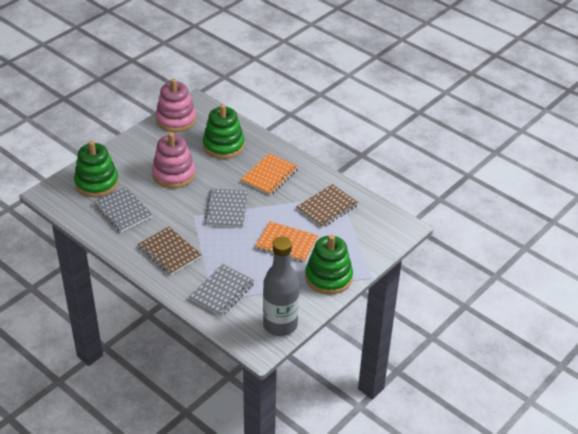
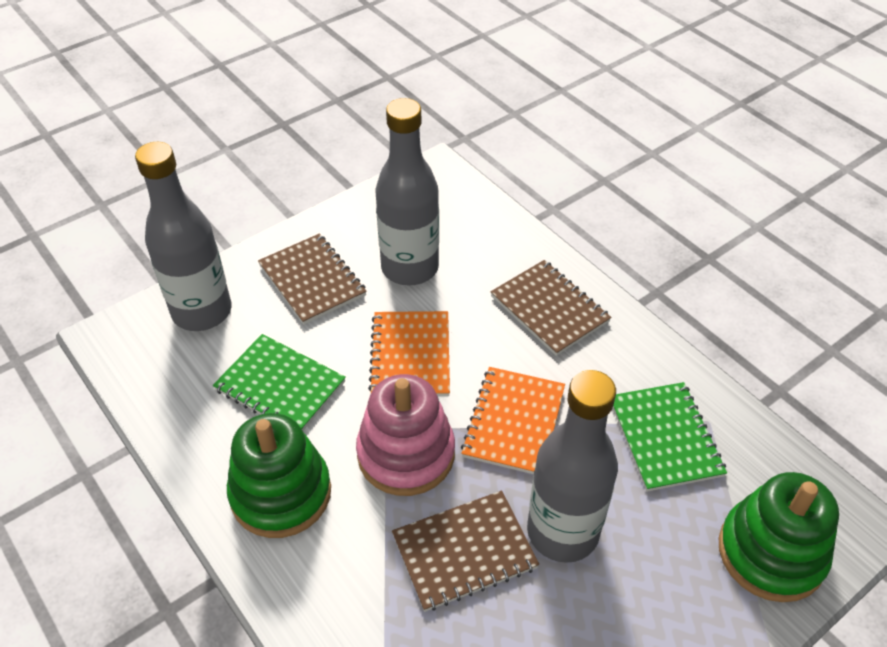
brown notebook: [138,227,202,275] [296,184,358,228] = 2 -> [258,234,367,325] [392,490,539,612] [491,260,611,356] = 3
green notebook: none = 0 -> [213,334,346,430] [613,382,727,492] = 2
green stacking toy: [74,141,119,197] [203,104,245,159] [305,235,353,295] = 3 -> [227,413,331,538] [719,472,839,602] = 2
grey bottle: [263,236,299,336] = 1 -> [135,142,231,331] [375,98,439,286] [527,370,618,563] = 3
grey notebook: [94,187,153,232] [189,264,255,317] [204,189,248,228] = 3 -> none = 0
pink stacking toy: [152,132,195,188] [155,78,196,132] = 2 -> [356,374,455,496] = 1

